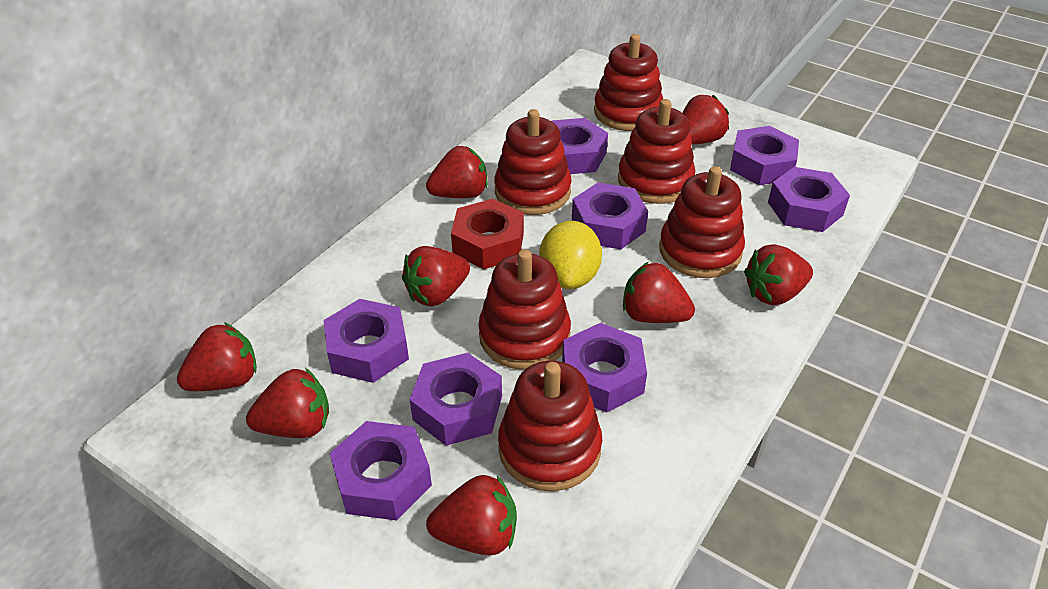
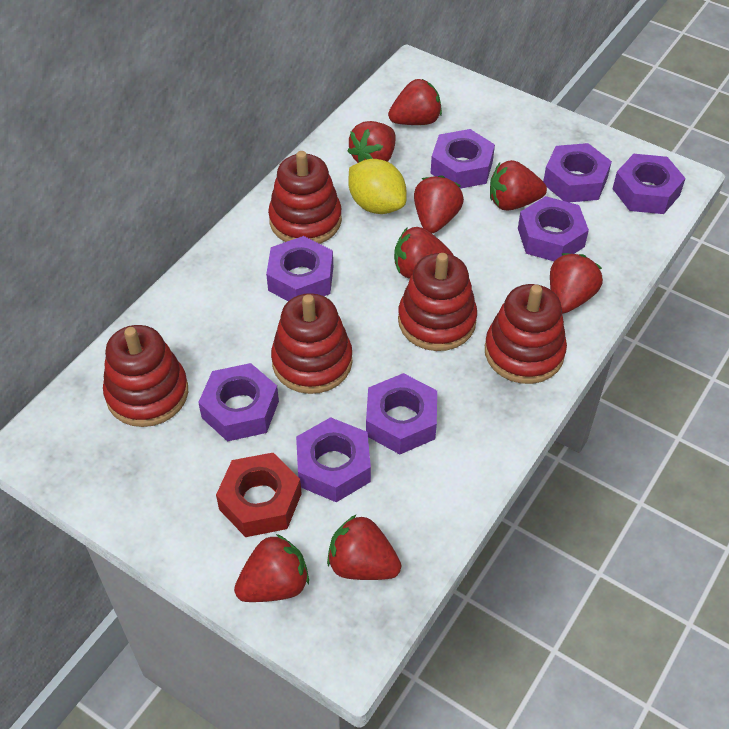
red stacking toy: [478,249,571,370] [494,109,572,215] [498,361,602,491] [594,34,663,131] [618,99,695,204] [659,166,745,278] = 6 -> [103,325,188,427] [268,151,342,244] [271,293,352,394] [398,253,477,351] [485,284,567,384] = 5

